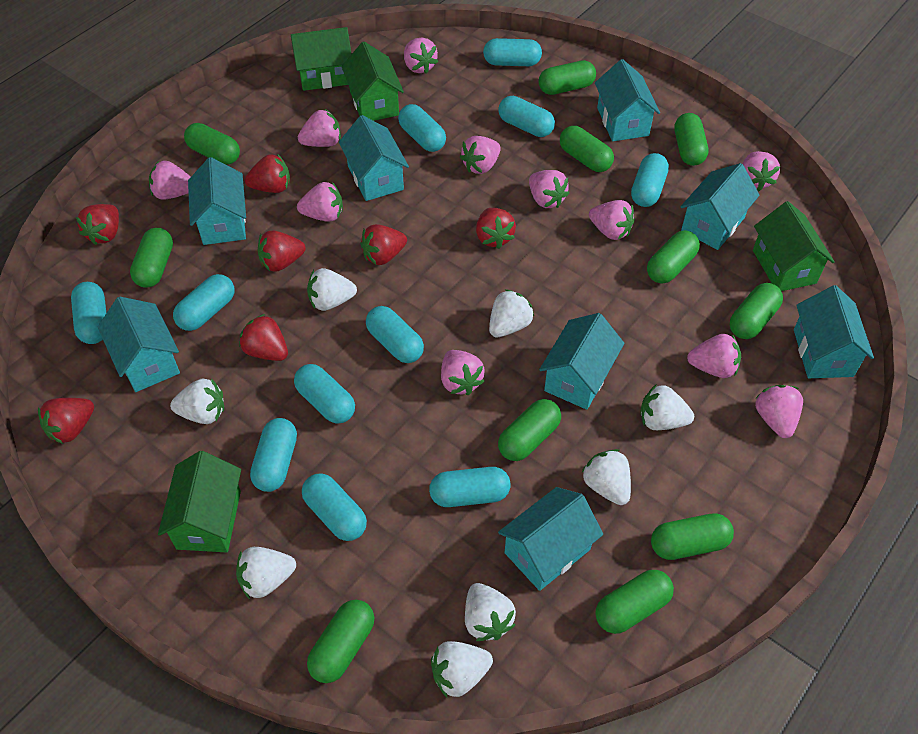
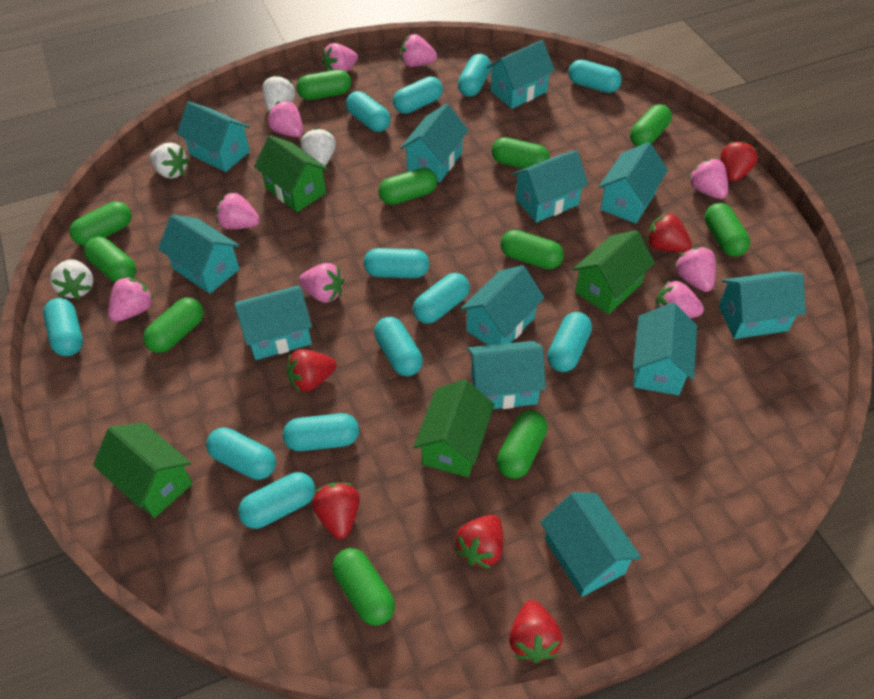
pink strawberry: [149,161,191,200] [297,182,343,222] [298,109,341,147] [404,38,438,74] [441,350,485,396] [460,136,501,174] [529,170,570,208] [589,200,635,240] [687,334,741,378] [743,151,780,191] [755,385,803,438] = 11 -> [108,276,154,322] [216,192,260,229] [267,100,303,137] [299,263,344,303] [322,43,358,72] [401,34,437,67] [655,280,704,318] [675,247,716,292] [689,159,728,199] = 9
red strawberry: [38,398,94,444] [76,204,119,245] [239,314,288,361] [245,154,290,193] [257,231,306,272] [360,224,407,265] [476,208,516,249] = 7 -> [287,349,336,392] [312,482,360,539] [455,515,503,569] [509,600,562,663] [647,212,692,252] [720,141,758,182] = 6
turquoise capsule: [71,282,106,344] [173,274,235,331] [250,418,297,492] [294,364,355,424] [302,473,367,541] [366,306,424,363] [398,104,446,152] [429,467,510,507] [483,38,542,66] [498,96,555,137] [631,153,669,207] = 11 -> [43,298,83,356] [206,427,276,480] [238,472,315,529] [283,413,359,451] [346,91,391,132] [364,248,429,278] [374,317,423,376] [393,76,443,114] [413,273,470,324] [458,54,491,97] [547,312,592,372] [568,59,622,93] = 12
turquoise house: [98,297,180,392] [188,157,246,245] [339,115,409,201] [498,487,603,591] [539,313,624,410] [595,59,660,141] [680,163,760,250] [794,285,874,378] = 8 -> [158,214,240,294] [177,101,250,172] [235,286,312,360] [400,104,468,182] [460,265,544,345] [468,341,546,409] [487,40,555,109] [512,150,588,223] [540,492,641,597] [599,142,668,223] [633,303,697,395] [718,271,806,339] = 12
white strawberry: [170,378,224,424] [236,547,296,599] [307,268,357,311] [431,641,493,697] [465,583,516,641] [489,289,534,337] [581,449,631,505] [640,384,694,430] = 8 -> [50,259,93,300] [150,143,189,179] [262,75,295,111] [301,128,336,166] = 4

